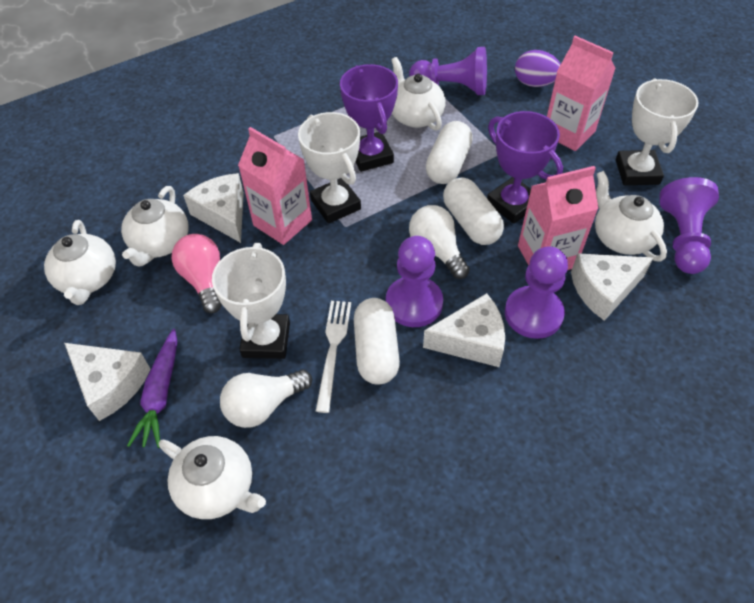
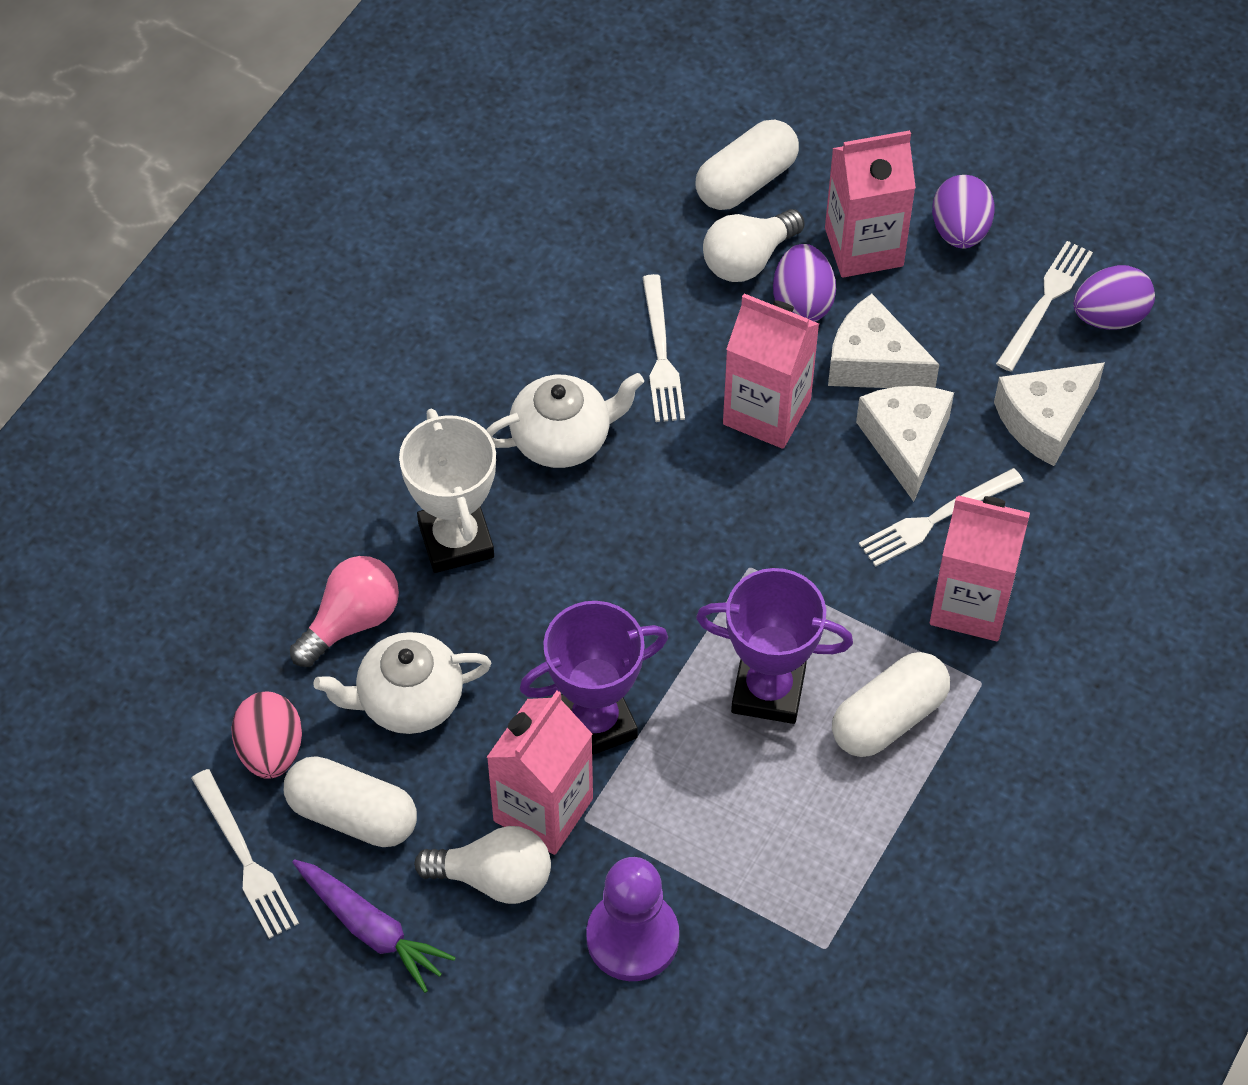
pink carton: [238,127,312,245] [518,166,598,270] [547,36,616,151] = 3 -> [486,691,593,855] [723,294,819,449] [825,130,916,278] [930,495,1030,641] = 4
pink egg: none = 0 -> [231,692,302,779] = 1
purple egg: [515,50,561,87] = 1 -> [773,244,836,322] [932,175,995,249] [1073,265,1155,330] = 3
purple pawn: [386,236,443,327] [409,47,487,95] [505,246,568,339] [659,177,719,274] = 4 -> [586,857,679,981] = 1
white cheese: [64,343,151,421] [183,173,244,243] [423,293,505,367] [571,253,653,321] = 4 -> [828,294,939,388] [856,386,954,502] [994,362,1105,466] = 3
white fork: [316,301,351,413] = 1 -> [191,769,299,939] [642,274,685,422] [859,468,1024,567] [996,241,1093,372] = 4
white teapot: [44,220,116,305] [121,186,189,267] [159,436,266,519] [391,57,446,131] [595,171,667,262] = 5 -> [313,632,492,734] [486,373,644,468] = 2
white trophy: [212,243,290,359] [298,112,361,224] [616,79,699,185] = 3 -> [399,409,496,573] = 1

